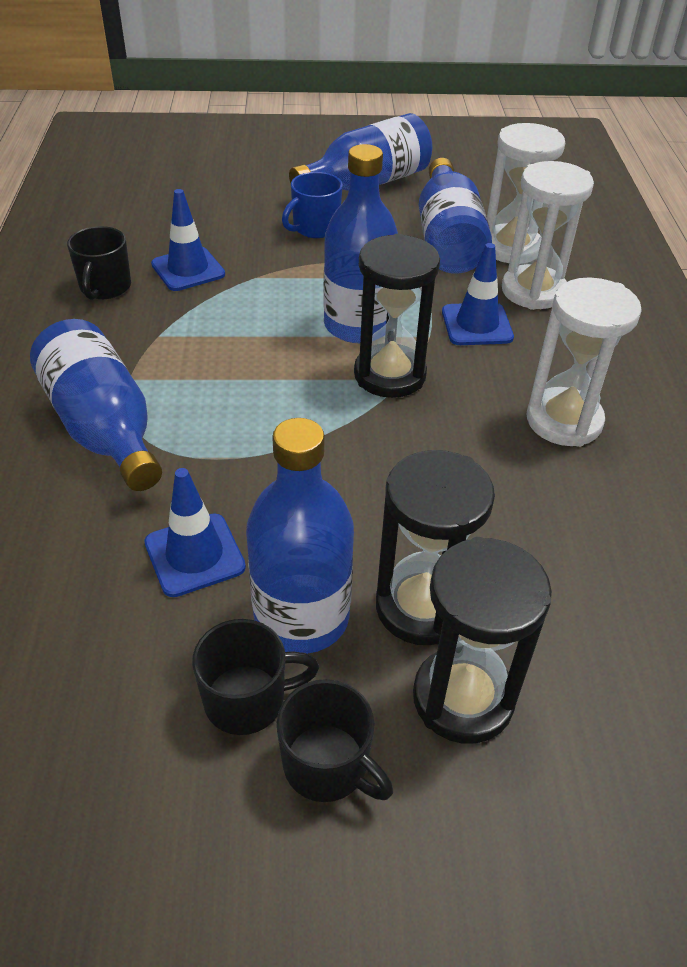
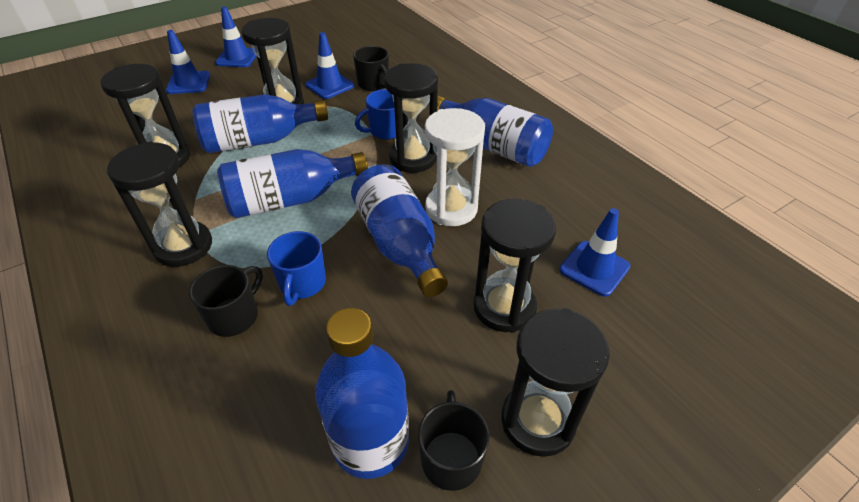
black hourglass: [354,234,440,398] [376,450,495,645] [413,537,552,744] = 3 -> [100,64,191,167] [107,142,212,267] [241,18,304,104] [384,63,438,173] [473,199,556,333] [501,308,610,457] = 6
blue mug: [282,172,343,238] = 1 -> [267,231,326,306] [355,89,396,140] = 2
blue traffic cone: [144,468,246,597] [151,189,225,291] [442,243,514,345] = 3 -> [166,30,210,94] [215,6,257,67] [305,32,354,99] [559,208,630,297] = 4
white hourglass: [487,123,565,263] [502,161,594,310] [527,277,642,447] = 3 -> [425,108,485,226] = 1

